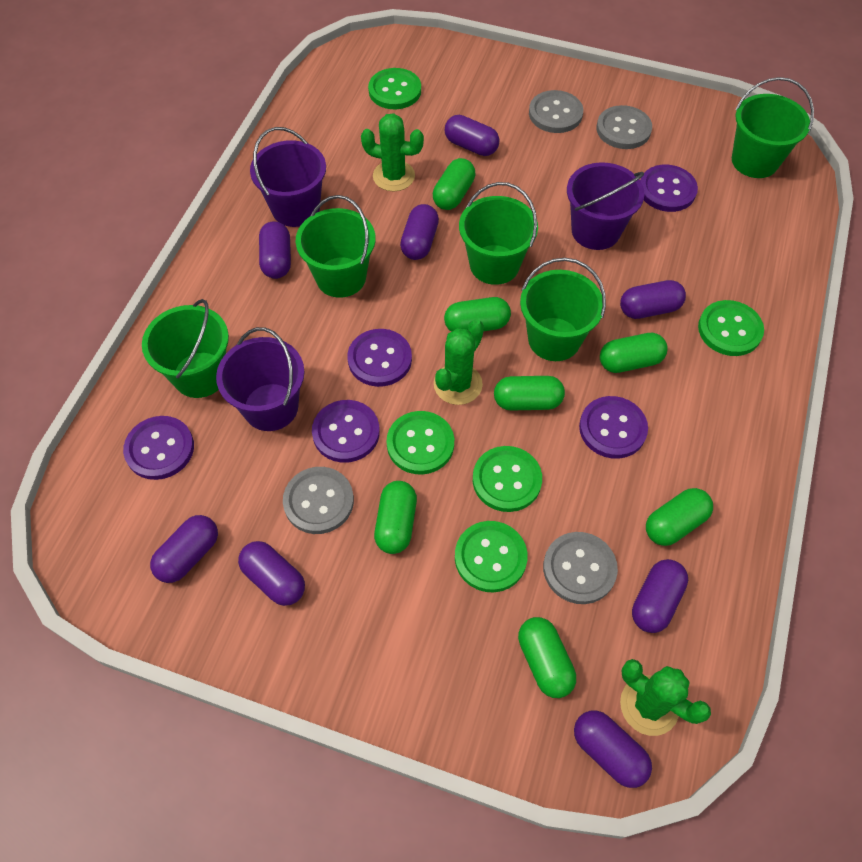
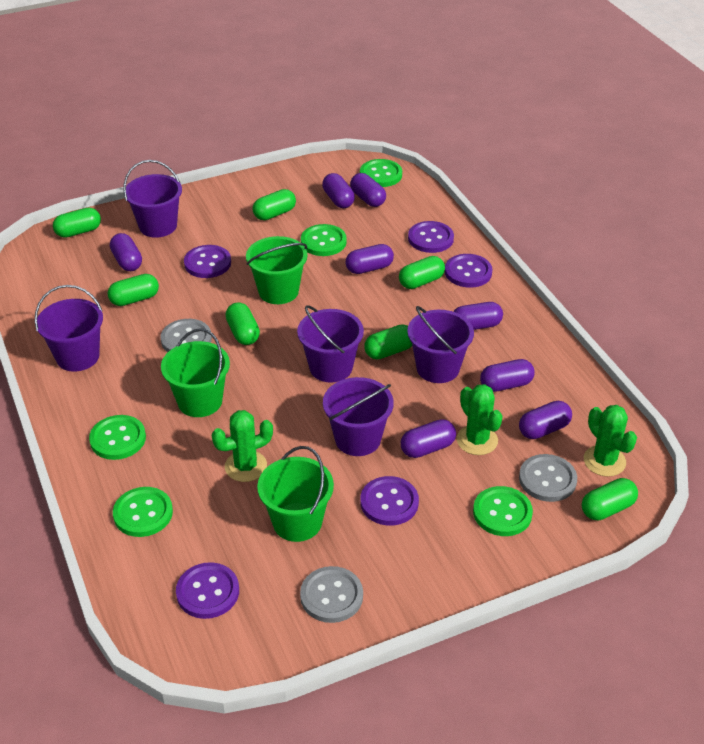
green bucket: [142,299,229,398] [296,195,376,298] [459,182,538,285] [520,258,606,361] [732,77,814,178] = 5 -> [161,328,230,417] [246,236,308,304] [257,446,334,542] = 3
grey button: [283,467,354,534] [529,90,583,133] [543,532,618,604] [597,105,652,149] = 4 -> [160,319,212,352] [300,566,363,623] [519,454,577,502] = 3
purple bucket: [216,327,304,431] [250,127,326,227] [567,162,645,250] = 3 -> [35,285,103,372] [124,160,182,238] [297,305,364,383] [323,377,394,456] [407,306,474,383] = 5

